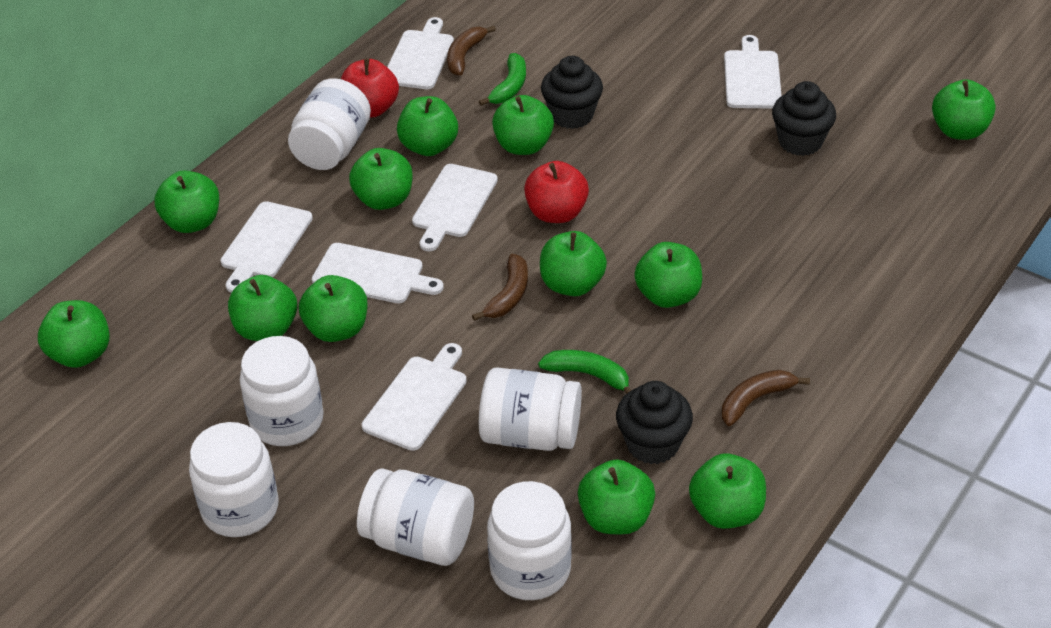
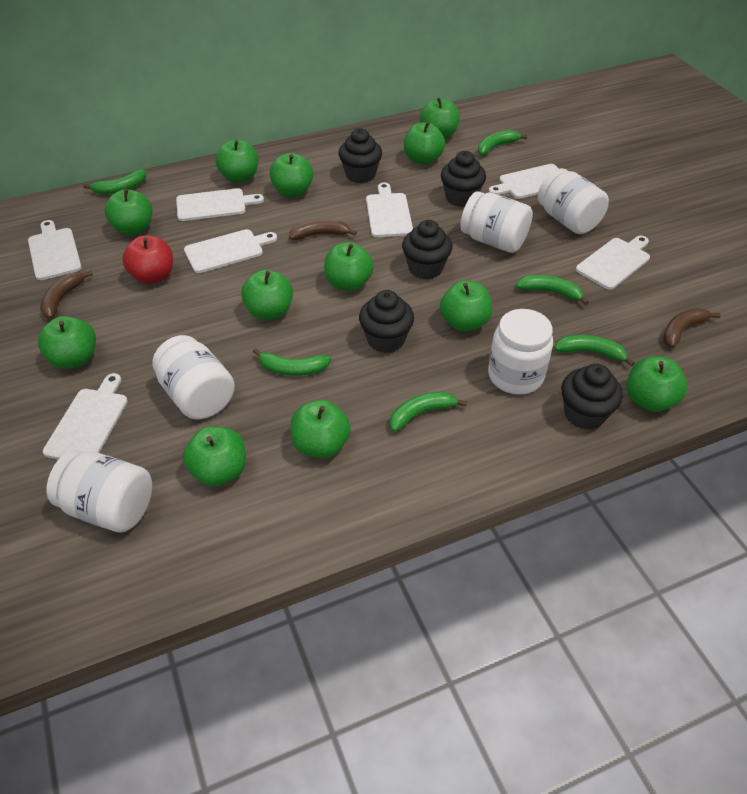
black cupcake: [541,56,603,129] [616,381,693,464] [772,81,836,156] = 3 -> [339,128,382,184] [359,290,414,353] [402,220,452,280] [441,151,486,207] [561,364,623,430] = 5
green banana: [479,53,526,106] [538,350,631,394] = 2 -> [83,170,146,194] [253,348,331,376] [390,392,467,432] [478,130,527,155] [516,275,589,305] [554,335,635,367] = 6
red apple: [341,59,399,118] [524,161,589,223] = 2 -> [122,235,173,284] = 1
white cutting board: [221,201,313,293] [312,243,444,303] [362,343,467,451] [387,17,454,89] [412,164,498,252] [724,35,782,109] = 6 -> [28,220,82,280] [43,373,128,459] [176,188,264,221] [184,229,277,273] [366,182,413,237] [489,164,559,199] [576,236,650,290] = 7
white jar: [189,422,279,537] [240,336,324,446] [288,78,371,170] [357,468,474,566] [479,367,582,451] [487,481,572,600] = 6 -> [47,450,152,533] [152,335,235,419] [460,191,533,253] [488,309,553,395] [538,168,609,234] = 5

